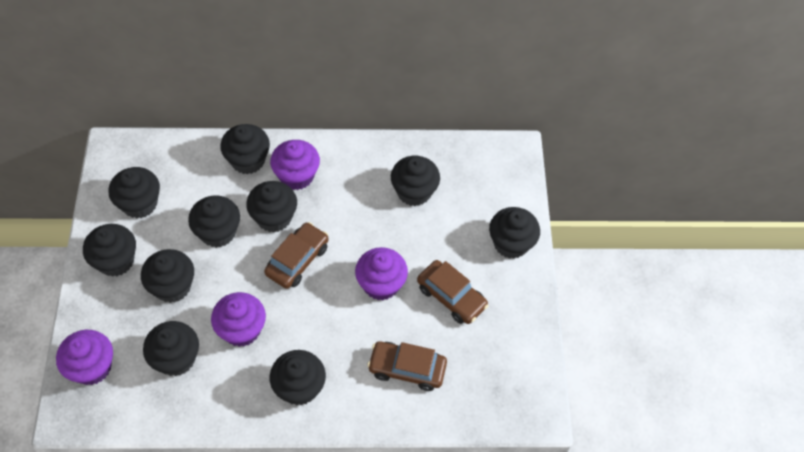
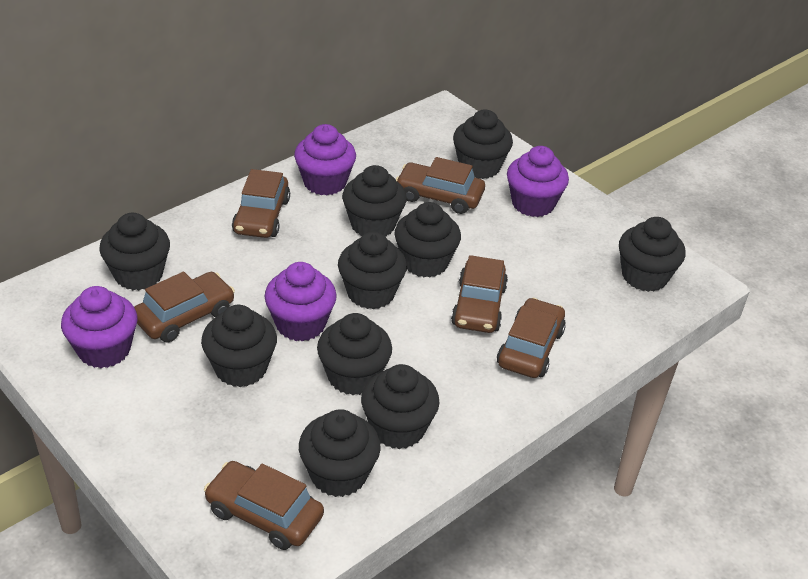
brown car: [264,222,328,289] [367,341,447,391] [417,260,489,324] = 3 -> [134,272,235,343] [204,461,324,550] [232,169,290,238] [396,157,485,214] [451,255,508,333] [497,298,566,378] = 6

